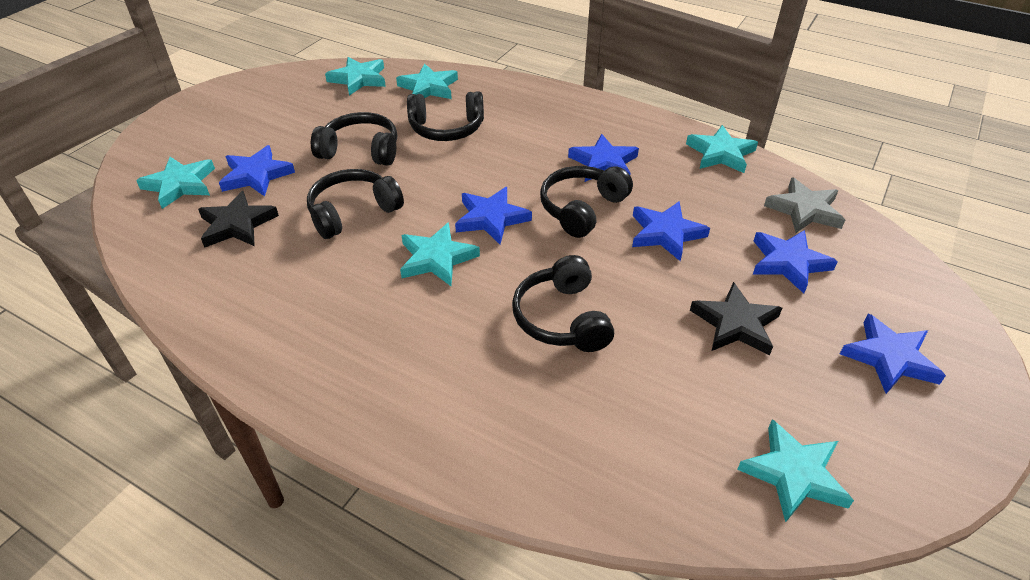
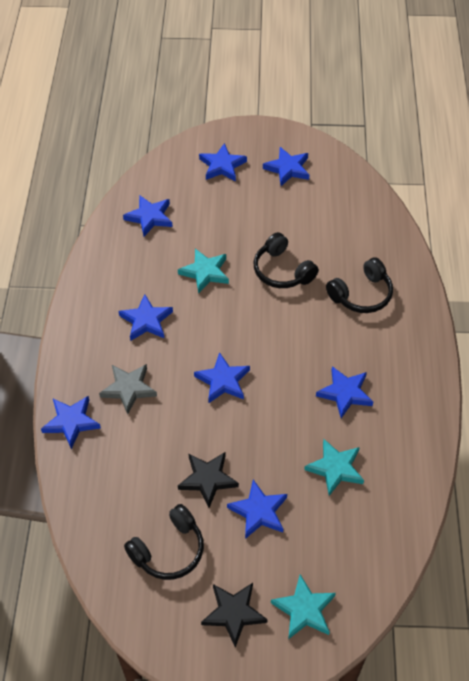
black headphones: [307,169,404,239] [311,112,397,166] [407,91,484,141] [512,255,614,352] [540,166,633,238] = 5 -> [124,504,204,580] [254,232,319,288] [326,257,393,313] = 3
blue star: [219,145,295,196] [455,187,532,244] [568,134,639,182] [632,201,710,261] [753,230,838,293] [840,314,946,394] = 6 -> [41,396,101,449] [119,294,173,341] [123,195,173,236] [194,352,250,403] [199,143,247,181] [227,480,287,539] [263,147,309,186] [316,366,373,418] = 8
turquoise star: [136,157,215,209] [325,57,386,96] [396,63,458,99] [400,222,480,286] [686,125,758,173] [737,419,854,523] = 6 -> [178,248,229,294] [271,574,336,639] [304,439,364,496] = 3

